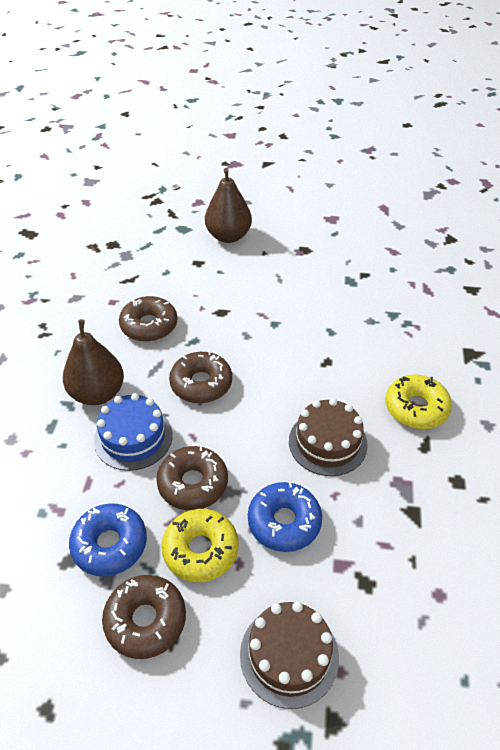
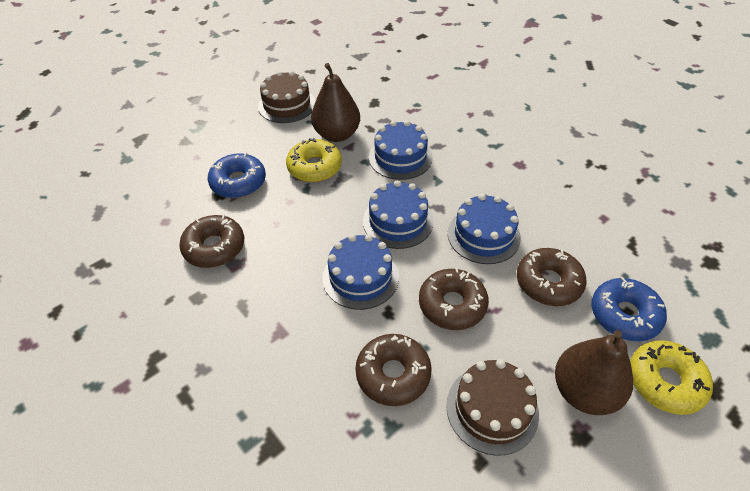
blue cake: [94,393,173,471] = 1 -> [323,234,399,310] [363,180,433,249] [369,120,432,180] [448,194,521,264] = 4

